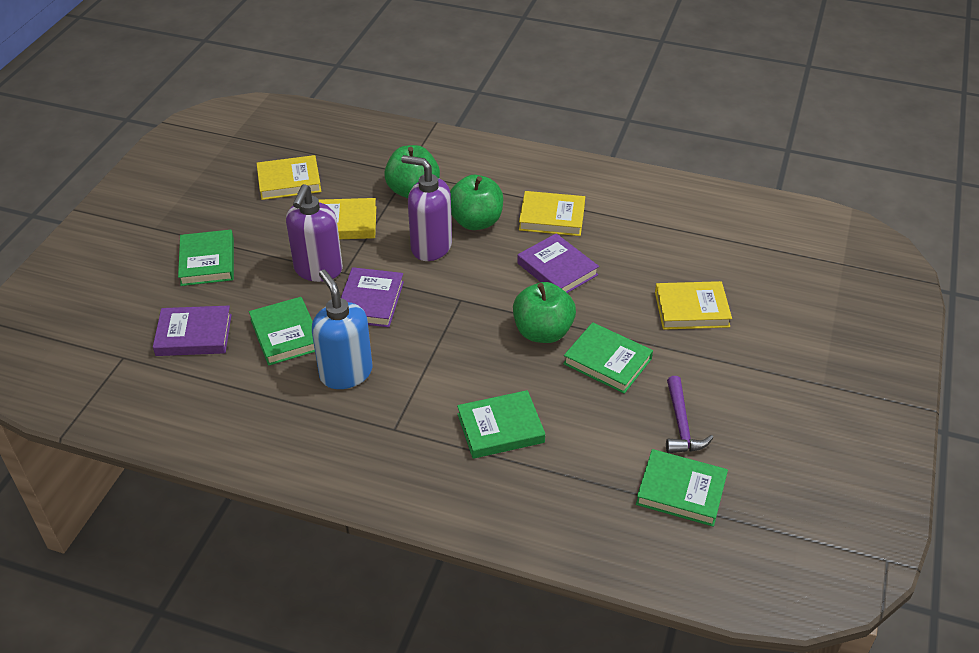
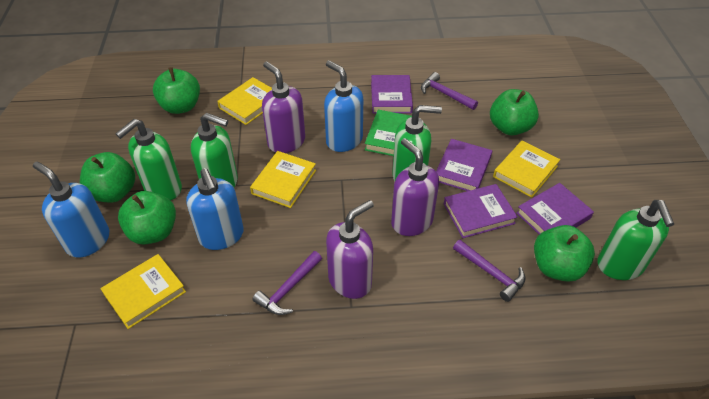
blue soap dispenser: [312,270,372,389] = 1 -> [33,162,109,258] [186,168,244,250] [324,61,363,152] = 3
green apple: [384,145,440,198] [450,175,503,230] [513,282,576,343] = 3 -> [80,152,135,203] [118,191,176,245] [153,67,200,114] [490,89,539,135] [534,225,595,282] = 5
green book: [178,230,234,286] [249,297,315,366] [457,390,545,459] [563,322,653,394] [636,449,728,527] = 5 -> [365,110,412,156] = 1
green soap dispenser: none = 0 -> [116,119,182,200] [191,113,238,187] [392,105,442,181] [597,200,674,280] = 4
purple book: [153,306,232,356] [341,267,404,327] [517,233,599,293] = 3 -> [371,75,413,114] [436,139,492,191] [444,184,518,238] [516,183,594,235] = 4
purple hammer: [666,376,713,453] = 1 -> [252,251,322,315] [421,72,478,110] [453,240,526,302] = 3
purple soap dispenser: [286,184,343,282] [401,155,452,261] = 2 -> [262,61,305,153] [326,200,374,299] [391,138,439,236] = 3

